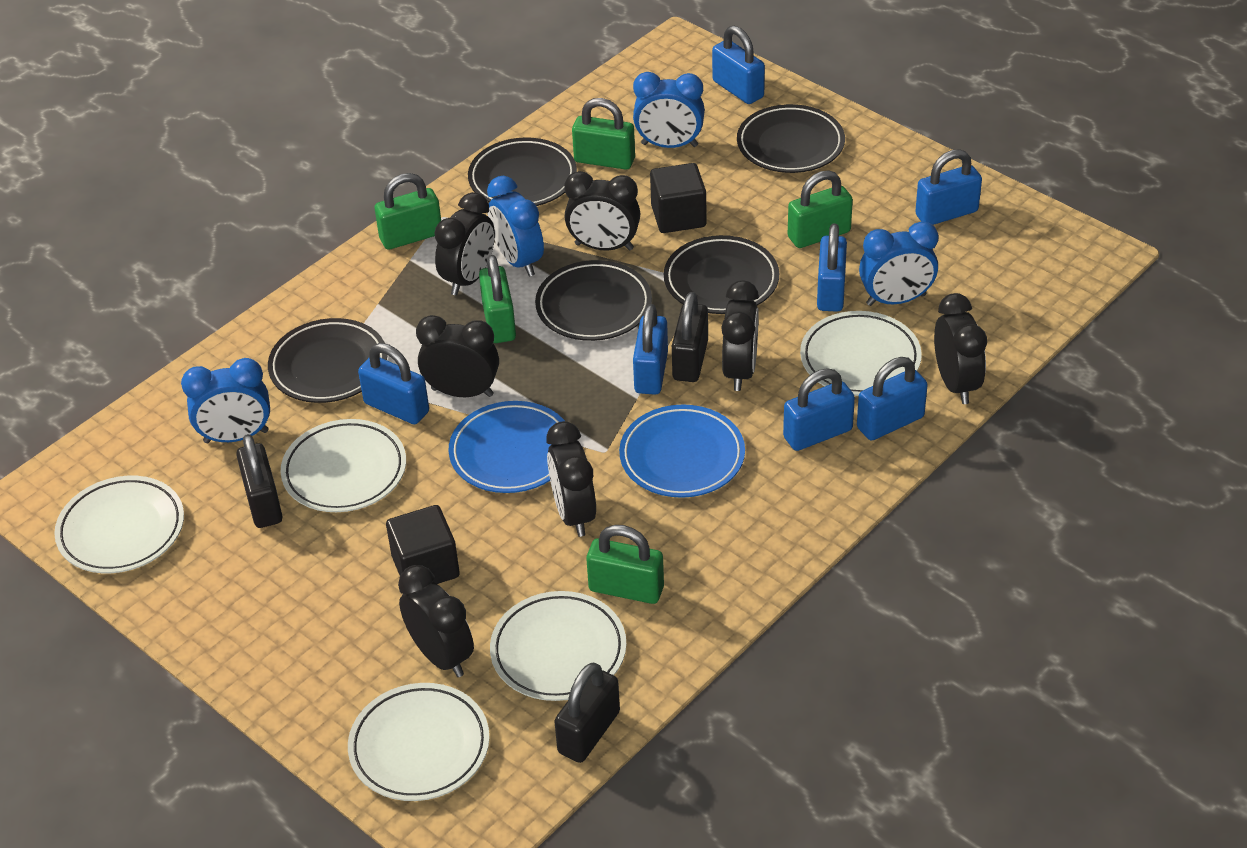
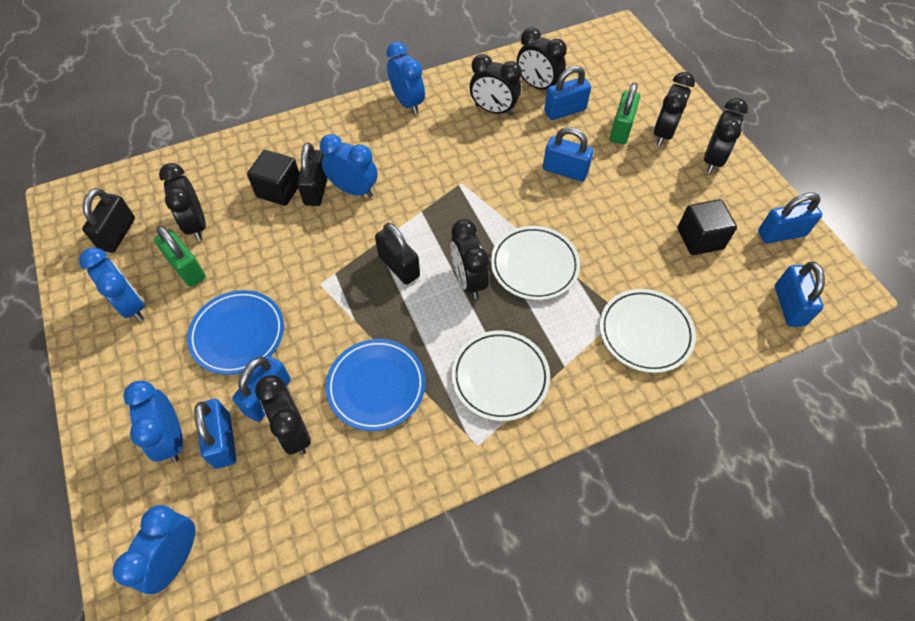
black plate: [268,318,387,403] [468,138,577,206] [535,260,652,341] [664,235,779,314] [737,104,845,173] = 5 -> none = 0
blue clock: [181,358,270,443] [487,176,544,276] [633,72,705,148] [859,221,938,306] = 4 -> [79,248,145,321] [113,505,195,594] [123,381,183,462] [320,134,378,198] [386,42,425,114] = 5
blue padlock: [358,343,429,425] [633,304,668,395] [712,26,765,104] [783,368,855,451] [817,223,847,312] [857,357,928,440] [915,149,982,225] = 7 -> [194,399,236,469] [233,355,291,422] [543,127,594,181] [544,66,591,120] [758,192,822,243] [775,262,825,327] = 6
green padlock: [375,173,441,250] [479,255,516,343] [572,98,635,170] [586,525,664,604] [788,170,853,248] = 5 -> [154,226,206,287] [610,82,640,144] = 2
white plate: [54,476,184,573] [281,419,406,512] [348,683,490,801] [490,591,626,701] [800,311,922,396] = 5 -> [452,331,550,421] [491,226,580,300] [600,289,696,373] = 3

